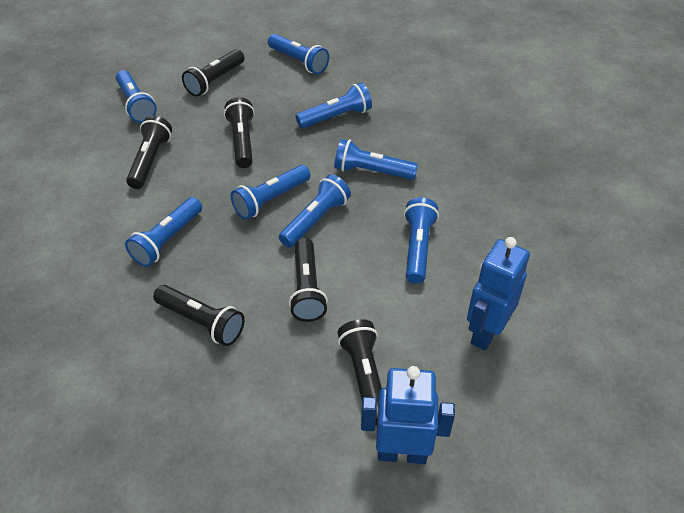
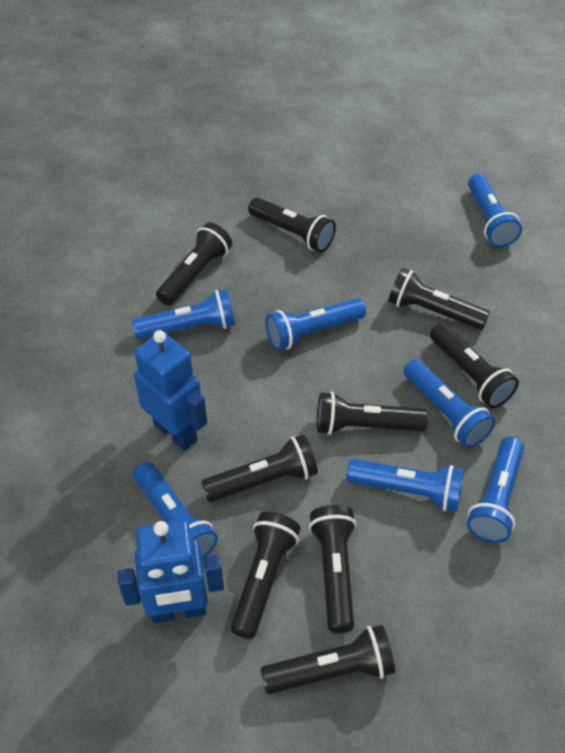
black flashlight: [126,115,172,189] [153,285,245,346] [182,49,244,96] [224,97,255,168] [289,238,328,322] [337,319,382,425] = 6 -> [156,222,232,306] [201,434,318,502] [231,512,301,639] [248,197,336,253] [261,625,395,694] [309,505,356,633] [317,392,428,435] [388,268,490,330] [430,323,519,408] = 9
blue flashlight: [116,70,157,123] [125,197,202,267] [231,165,310,220] [268,34,329,74] [279,174,351,248] [296,83,372,129] [334,139,418,180] [404,197,439,284] = 8 -> [132,289,235,339] [133,462,218,559] [265,298,366,351] [346,459,464,511] [403,359,495,448] [467,436,524,543] [468,174,522,247] = 7

